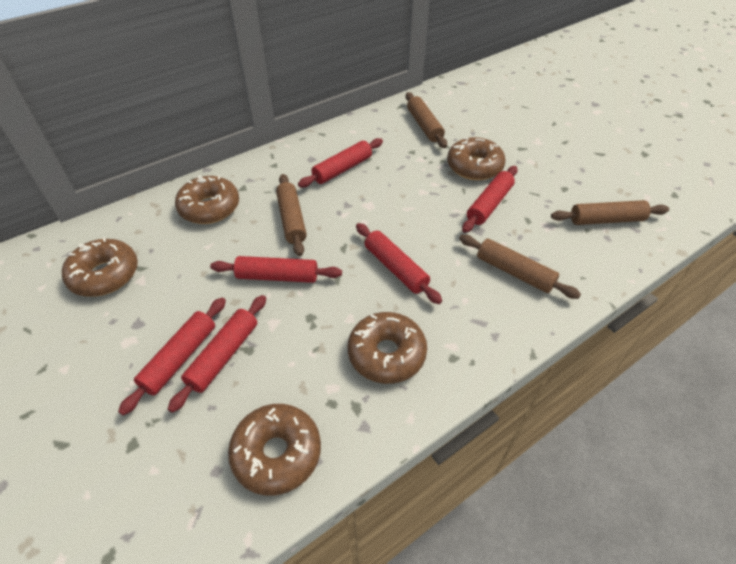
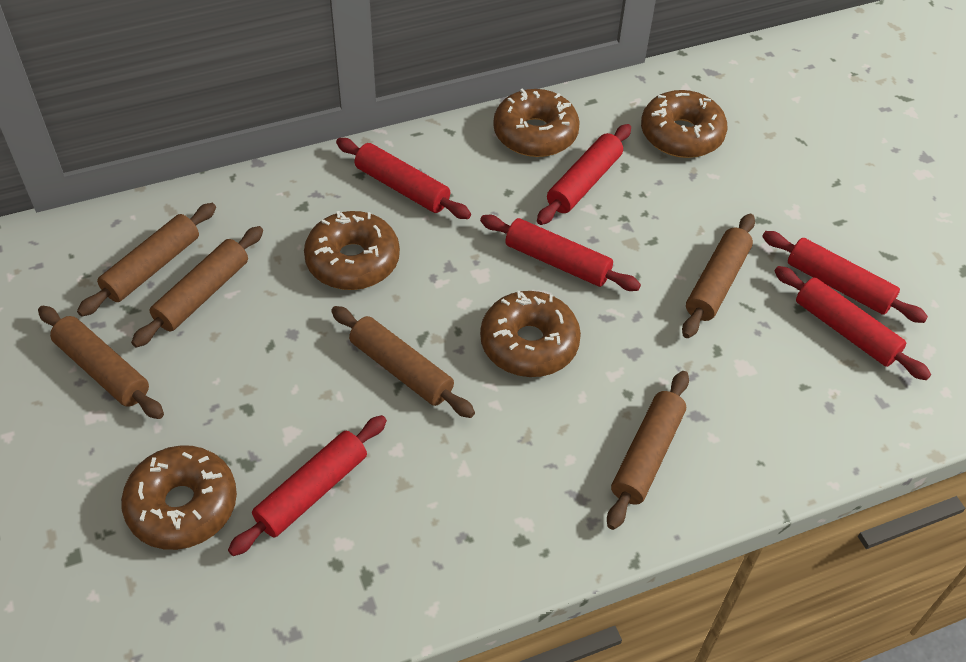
brown rolling pin: [276,174,307,256] [406,92,447,148] [459,235,581,299] [551,200,669,225] = 4 -> [38,306,164,419] [77,203,216,316] [131,226,263,347] [331,306,475,418] [607,371,689,530] [682,214,755,338] = 6

